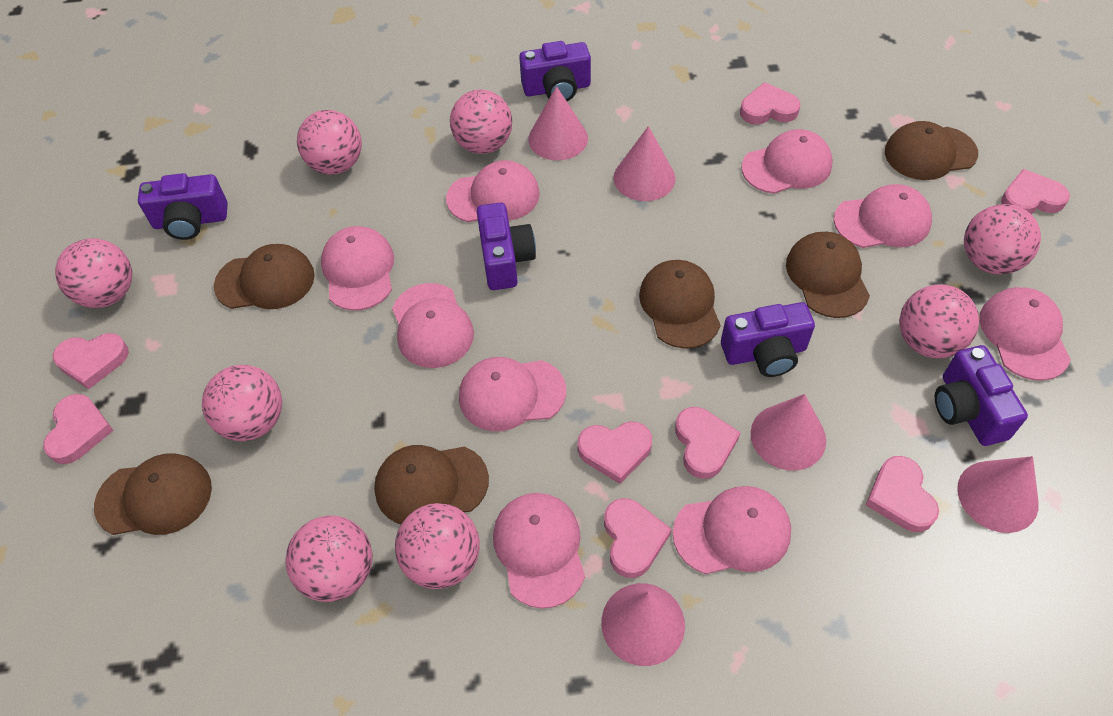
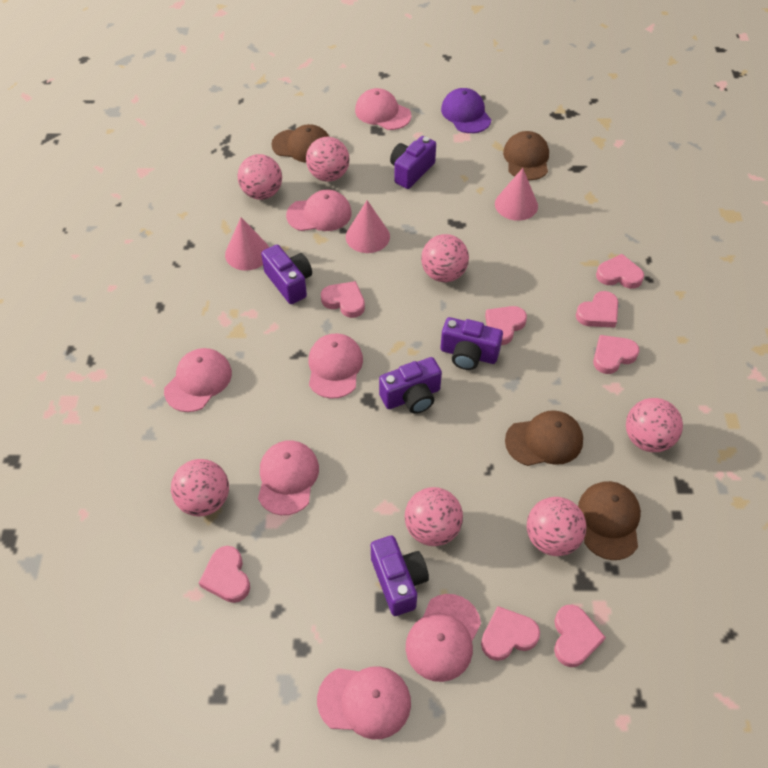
brown cap: [94,453,212,535] [214,244,315,309] [374,445,489,524] [639,260,721,349] [786,231,870,318] [885,121,978,180] = 6 -> [271,124,330,163] [503,131,549,180] [505,410,583,466] [578,481,641,560] = 4
pink ball: [55,238,132,308] [202,365,282,441] [285,516,372,602] [297,110,362,175] [395,503,480,589] [450,89,512,154] [899,284,979,358] [964,204,1041,275] = 8 -> [171,459,229,516] [237,154,282,200] [306,137,350,182] [405,487,463,546] [421,234,469,282] [527,497,587,556] [626,398,683,452] = 7
pink cap: [321,226,394,311] [392,283,474,368] [446,160,540,222] [459,357,566,431] [493,493,585,609] [673,486,791,574] [741,129,833,194] [834,184,932,248] [979,287,1071,381] = 9 -> [164,348,232,412] [258,440,319,515] [286,190,352,231] [309,333,363,399] [317,666,411,740] [355,88,411,130] [406,594,481,682] = 7
pink cone: [528,86,588,160] [602,583,685,666] [613,126,676,201] [751,394,826,471] [957,456,1039,533] = 5 -> [225,217,269,271] [346,200,390,253] [495,168,538,221] = 3
purple cap: none = 0 -> [441,88,491,133] = 1

